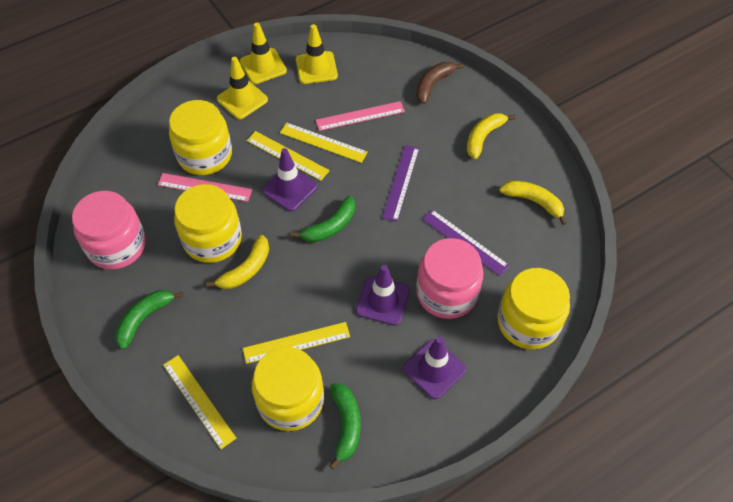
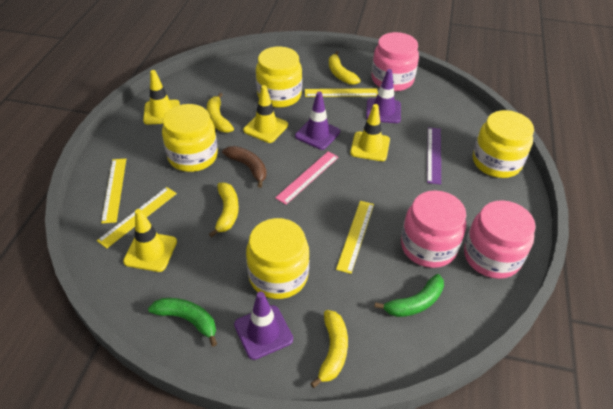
green banana: [115,290,183,350] [291,196,355,242] [329,383,361,470] = 3 -> [148,298,217,347] [374,274,444,317] = 2
pink jar: [72,191,146,270] [416,238,484,319] = 2 -> [372,32,419,91] [401,190,466,268] [464,200,536,279] = 3
pink ruler: [158,173,252,202] [316,101,405,131] = 2 -> [275,151,339,205] = 1
purple ruler: [382,145,420,222] [422,209,509,276] = 2 -> [427,127,441,185] = 1
yellow banana: [206,235,269,289] [467,113,515,159] [499,181,567,225] = 3 -> [207,93,234,133] [209,183,239,237] [310,310,348,388] [329,51,361,85] = 4
yellow traffic cone: [217,57,268,119] [240,23,287,84] [296,24,338,84] = 3 -> [123,209,177,272] [143,70,180,125] [243,85,288,143] [350,104,390,161] = 4

